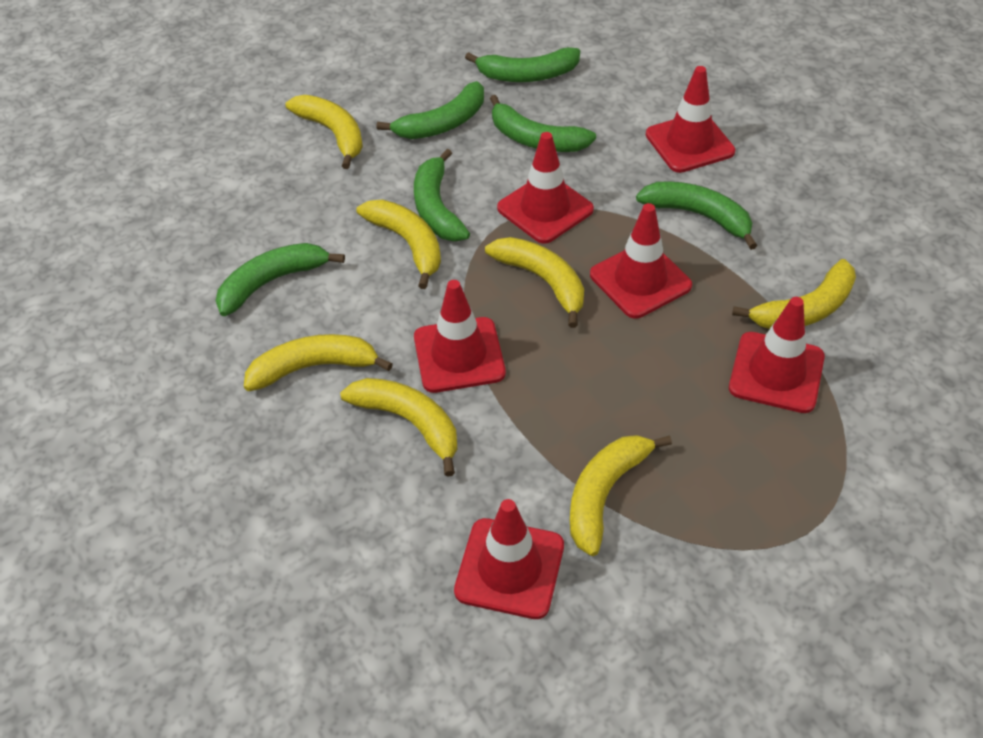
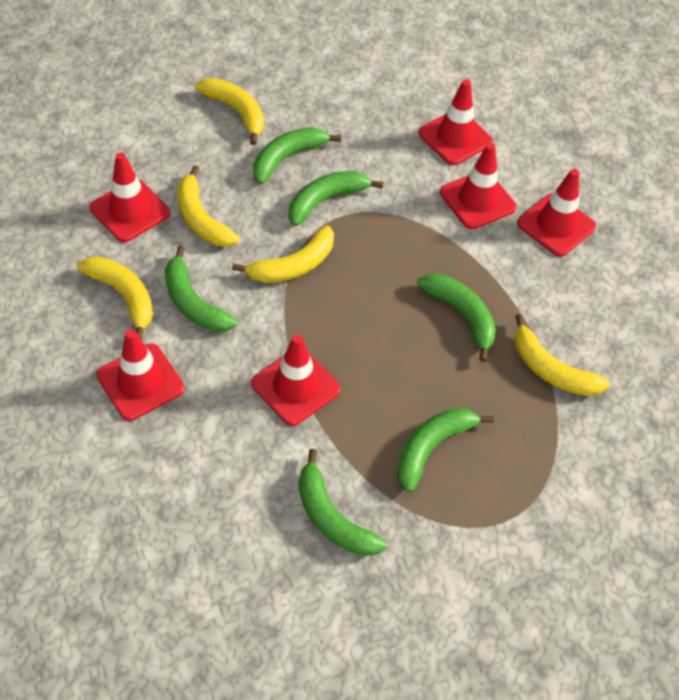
yellow banana: [244,334,393,391] [285,95,363,169] [340,378,457,477] [356,199,441,289] [485,237,584,328] [570,435,672,556] [732,259,856,329] = 7 -> [77,257,153,340] [177,165,240,247] [195,78,264,145] [232,225,334,283] [514,314,610,396] = 5

